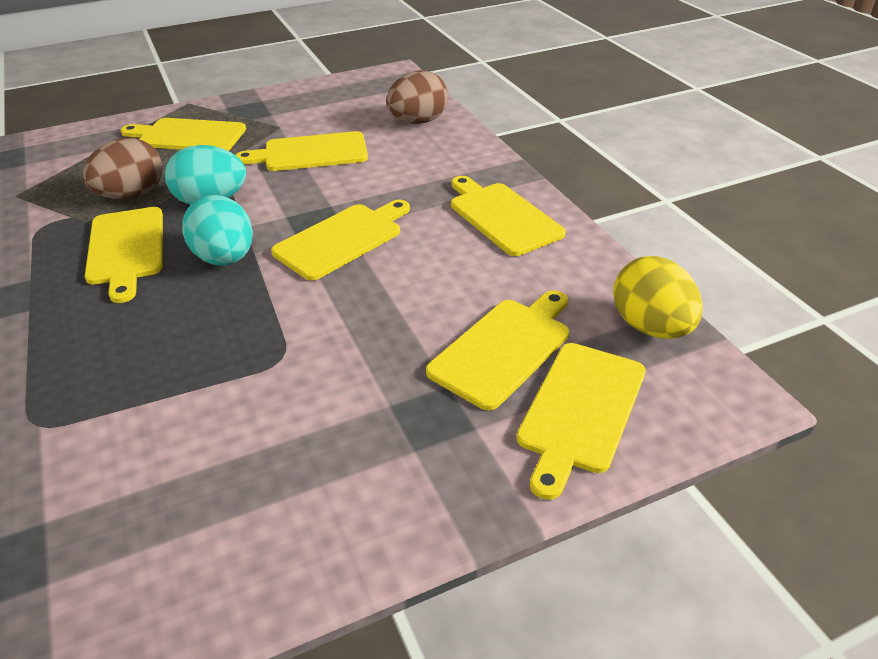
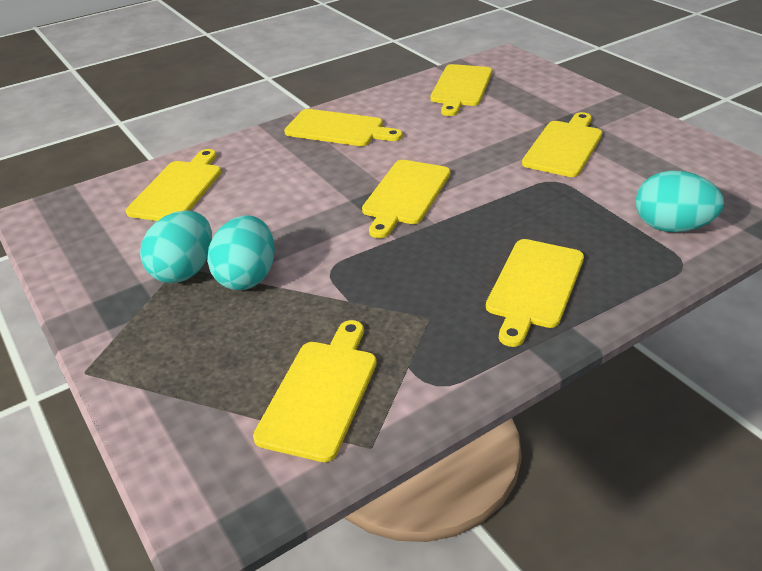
brown egg: [83,137,163,199] [386,70,448,124] = 2 -> none = 0
turquoise egg: [165,145,246,205] [182,195,253,266] = 2 -> [140,210,212,283] [207,215,275,290] [636,170,724,232] = 3
yellow egg: [613,256,703,339] = 1 -> none = 0

